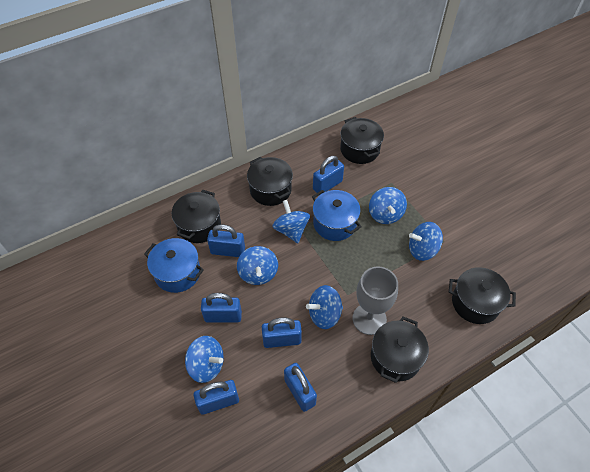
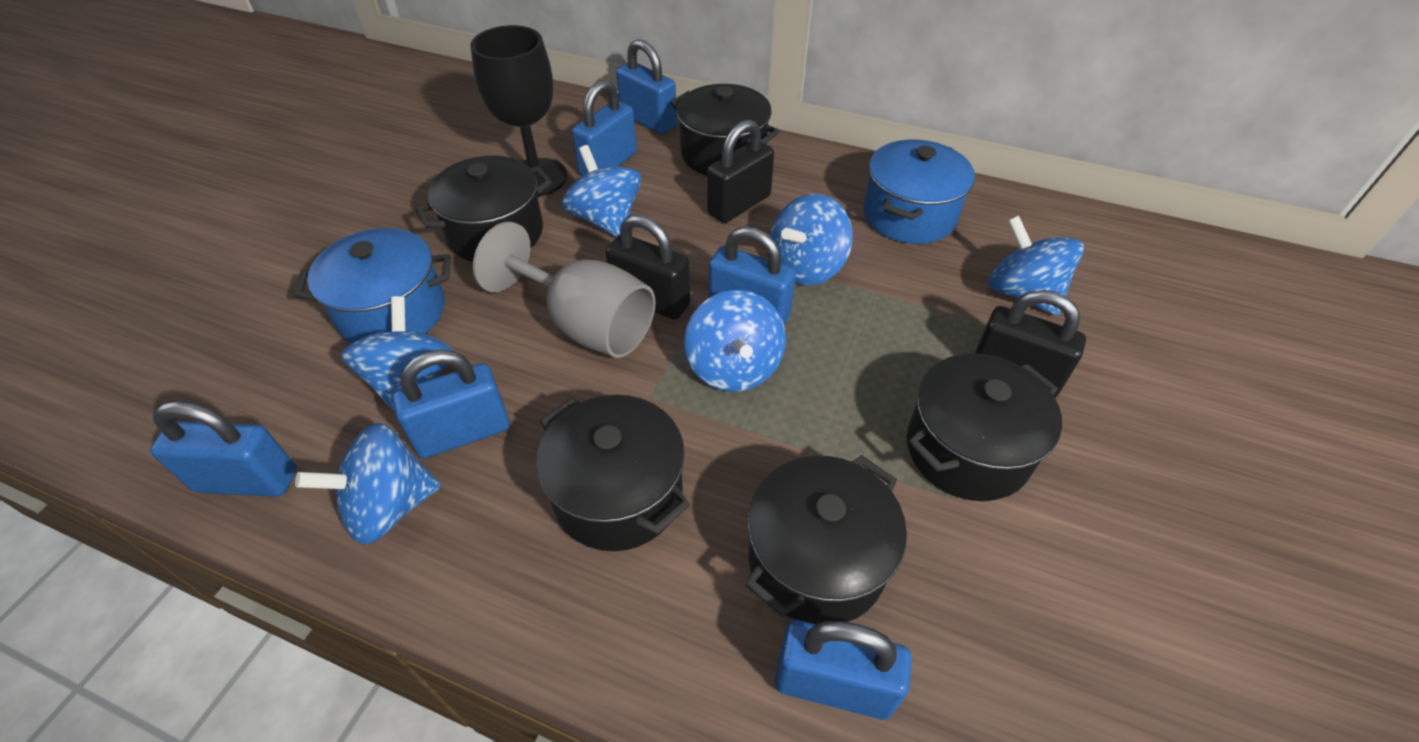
black goblet: none = 0 -> [470,25,567,197] = 1
black padlock: none = 0 -> [606,214,690,320] [707,119,774,223] [974,290,1086,398] = 3

